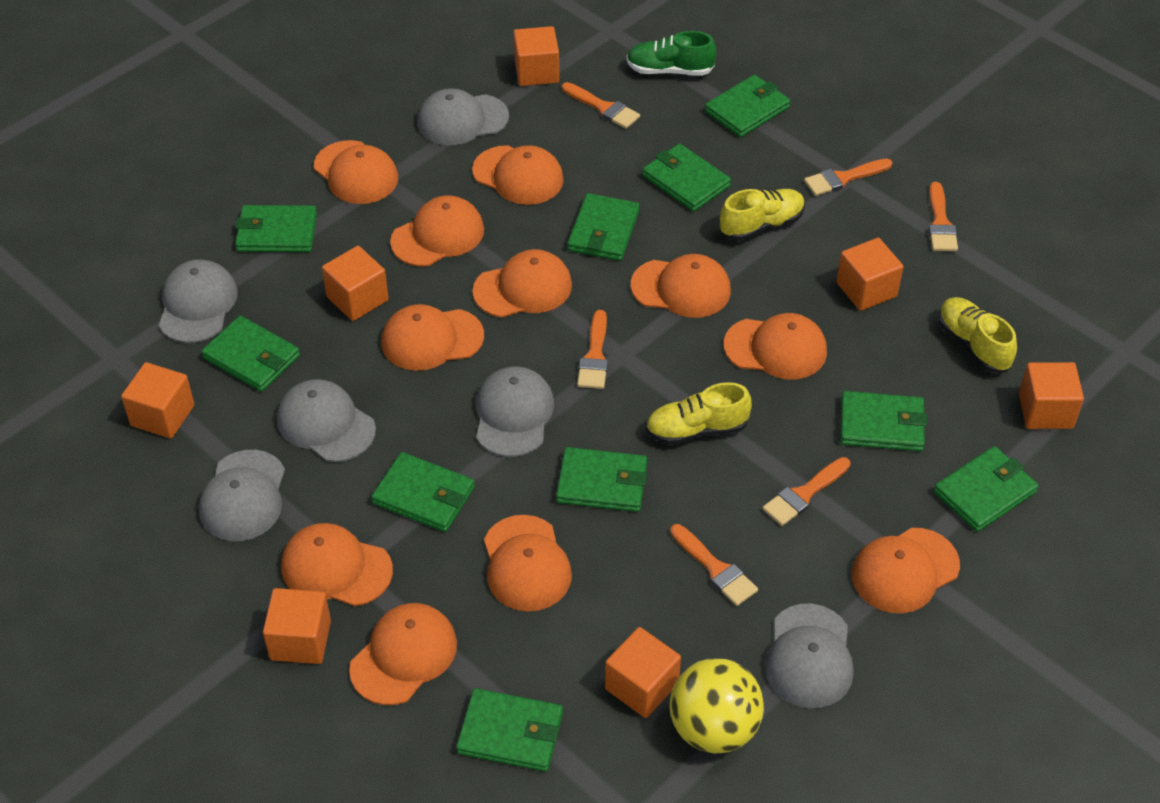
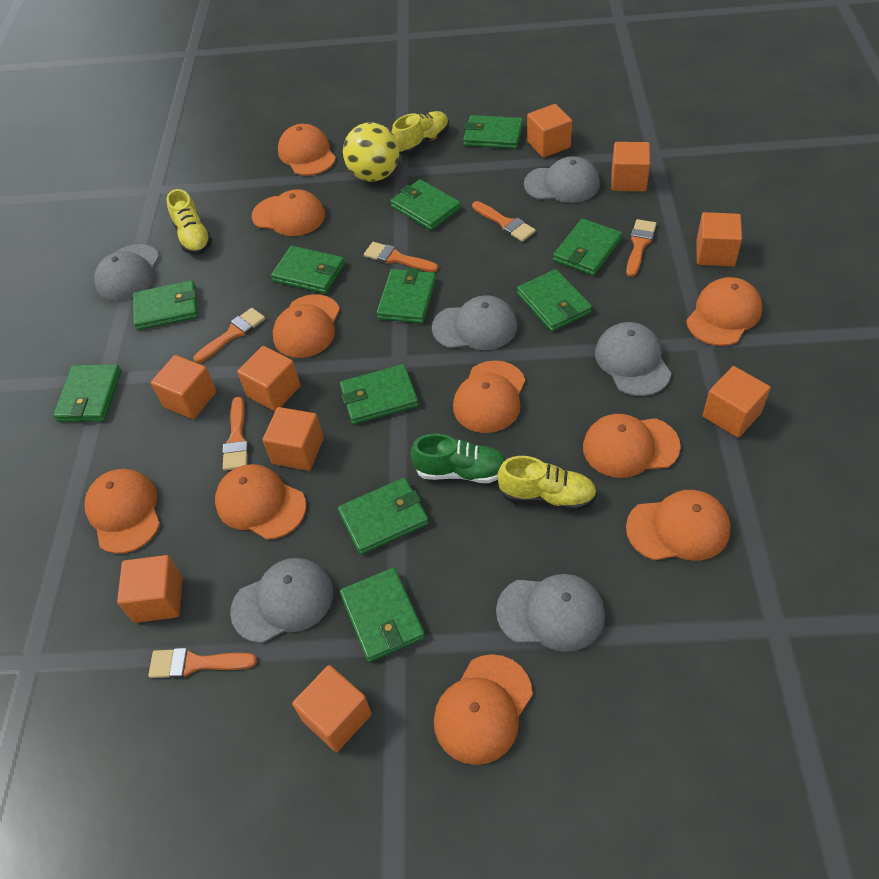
green wallet: [201,316,300,392] [235,205,317,252] [371,452,475,532] [456,688,563,772] [556,447,647,512] [567,193,640,261] [642,144,731,212] [705,75,790,137] [840,391,927,451] [934,446,1039,532] = 10 -> [53,364,121,422] [133,280,198,330] [271,246,345,294] [338,478,429,555] [340,364,419,425] [340,568,425,662] [376,267,436,323] [391,179,461,230] [463,115,523,149] [517,269,592,331] [553,219,622,276] = 11
orange cap: [281,523,393,606] [314,140,398,204] [349,603,457,705] [382,304,484,371] [390,195,484,267] [472,145,564,205] [473,249,572,318] [484,515,572,611] [631,254,731,318] [724,313,827,380] [852,528,960,614] = 11 -> [85,469,160,554] [215,464,306,540] [252,189,325,236] [273,294,340,358] [278,124,336,176] [434,654,533,765] [453,361,525,433] [583,414,681,478] [626,490,731,561] [686,277,762,346] = 10
orange cube: [121,362,194,438] [263,588,331,664] [322,246,389,321] [514,26,559,86] [605,627,681,718] [836,238,903,311] [1019,362,1084,429] = 7 -> [117,555,182,623] [151,355,216,419] [237,346,301,411] [263,407,324,471] [292,665,372,752] [527,104,572,158] [611,142,650,191] [696,212,742,267] [703,366,770,438] = 9

